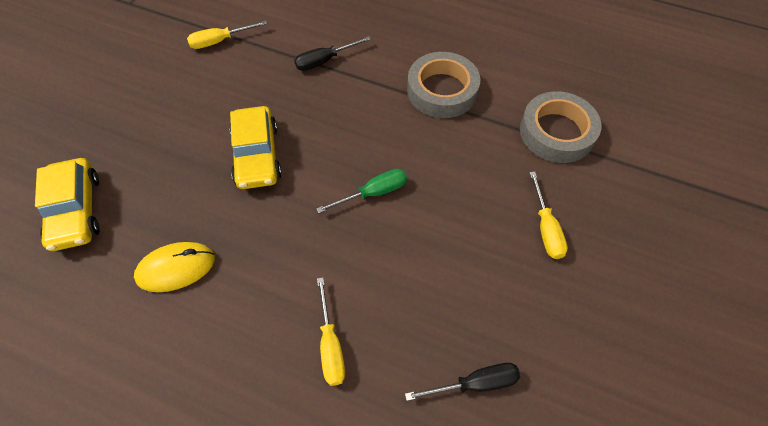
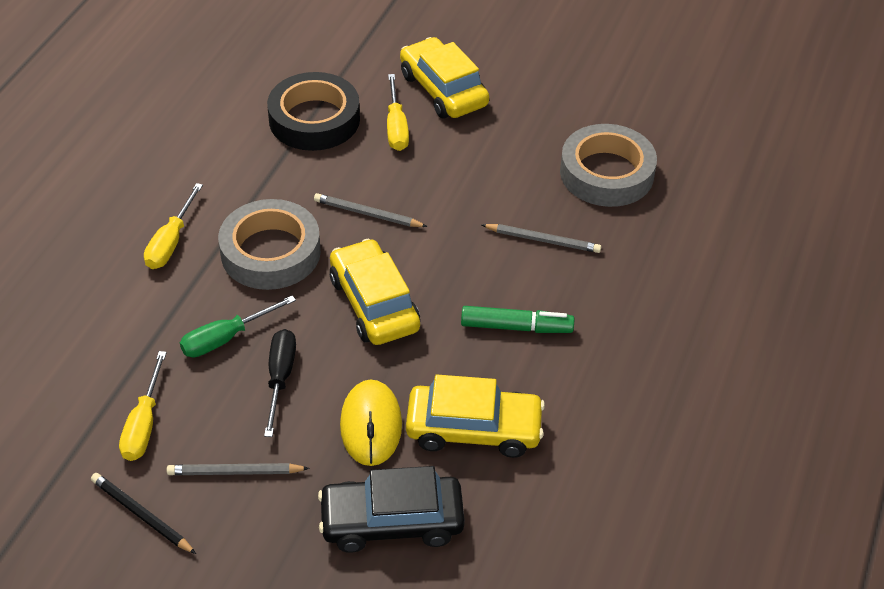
black car: none = 0 -> [318,466,465,553] = 1
black pencil: none = 0 -> [91,473,196,554] = 1
black screwdriver: [294,36,371,71] [405,363,520,401] = 2 -> [264,329,296,437] = 1
black tape: none = 0 -> [267,72,360,151] = 1
green marker: none = 0 -> [461,306,574,333] = 1
grey pencil: none = 0 -> [167,463,310,475] [314,193,428,227] [482,224,601,253] = 3
yellow car: [35,158,100,251] [229,106,282,189] = 2 -> [330,239,420,345] [400,37,489,118] [406,375,545,458] = 3

